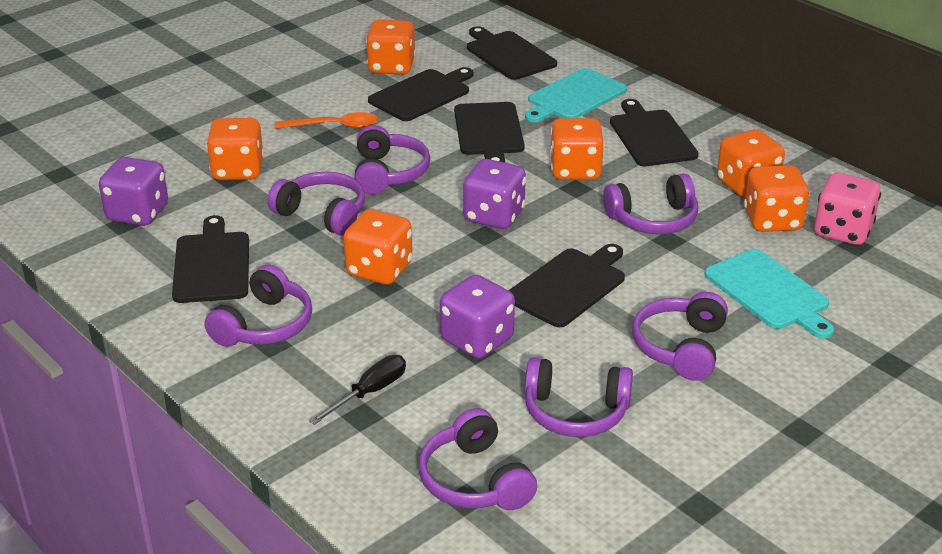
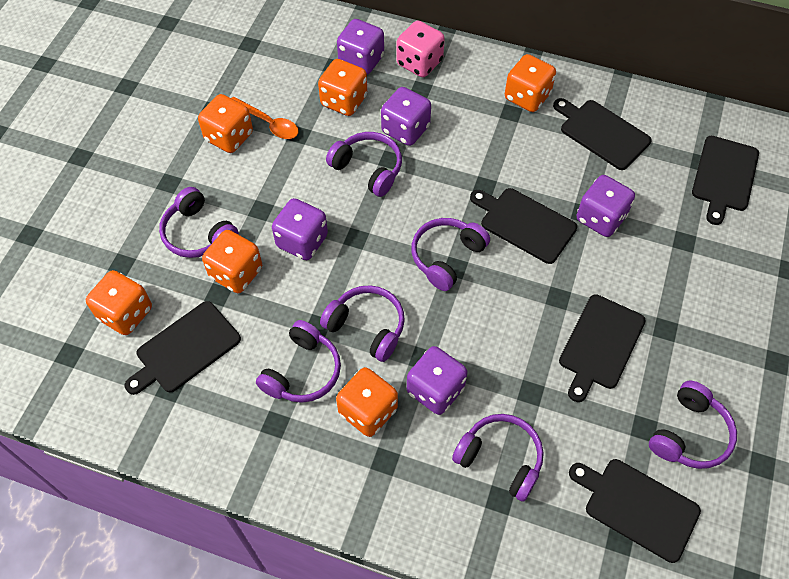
black screwdriver: [309,355,406,425] = 1 -> none = 0
purple dice: [99,157,168,226] [440,275,515,359] [463,159,526,229] = 3 -> [272,198,328,260] [337,19,384,75] [381,87,431,146] [407,346,468,415] [576,175,635,237] = 5
turquoise cutting board: [525,68,627,123] [704,249,834,339] = 2 -> none = 0

